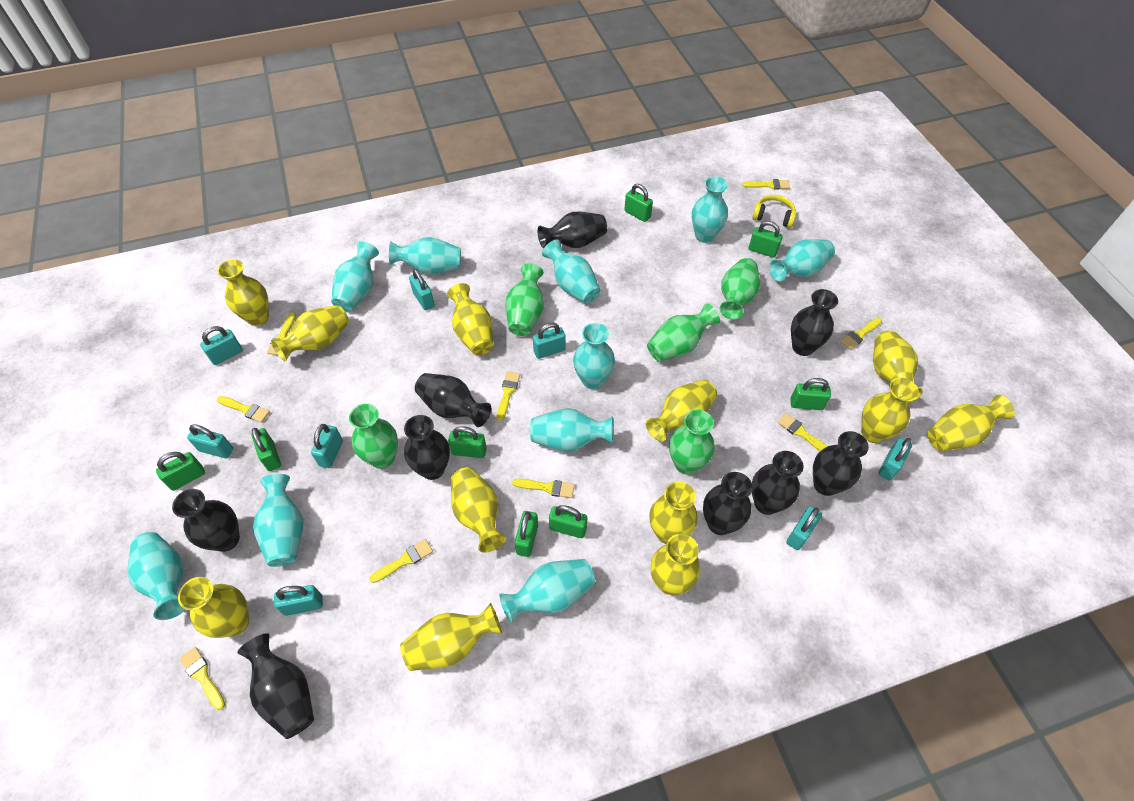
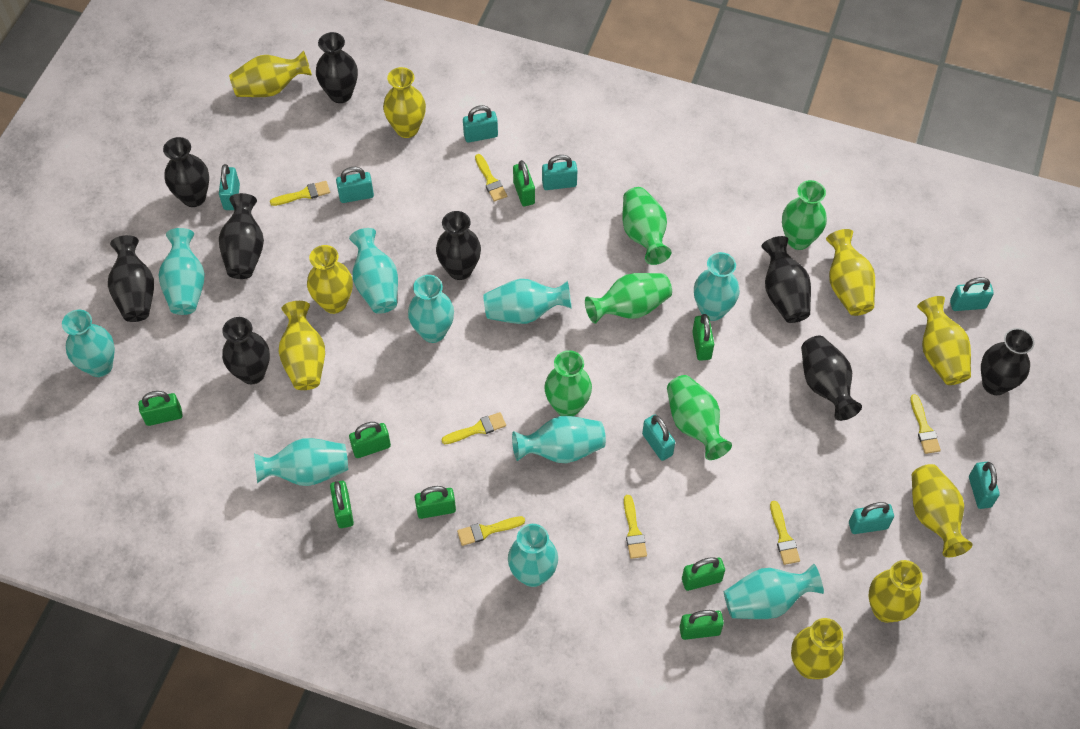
yellow brush: [180,647,225,710] [217,396,270,423] [267,312,296,355] [370,539,433,583] [497,371,520,421] [512,478,575,498] [742,179,790,189] [777,413,828,451] [840,318,882,349] = 9 -> [270,181,330,206] [442,412,506,444] [457,516,525,546] [475,154,507,201] [624,495,647,559] [770,501,800,565] [910,394,941,454] = 7
yellow headphones: [752,195,796,228] = 1 -> none = 0
yellow vase: [178,577,249,638] [217,259,269,326] [271,305,349,362] [400,603,502,671] [447,283,493,355] [451,467,506,553] [646,380,717,442] [650,482,698,544] [650,534,700,595] [861,378,919,443] [873,330,923,403] [927,395,1015,451] = 12 -> [229,51,312,97] [278,301,325,390] [307,245,353,314] [383,67,426,138] [791,618,844,679] [826,229,875,316] [869,560,923,623] [912,464,973,557] [917,296,971,385] = 9

